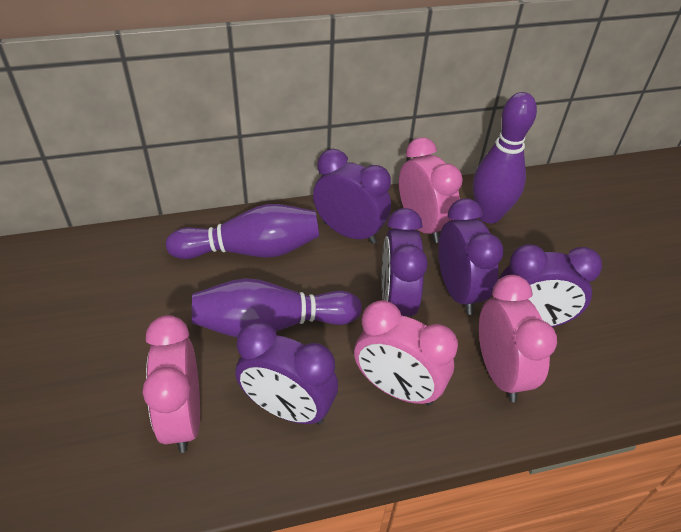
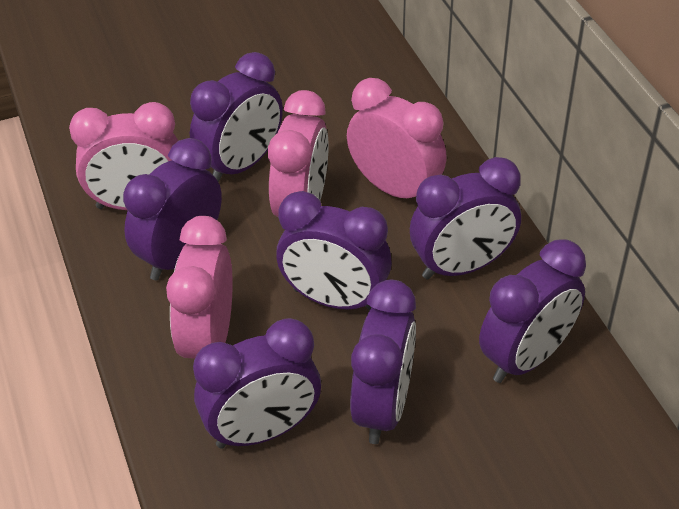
purple bowling pin: [166,204,320,259] [192,278,362,337] [473,92,537,224] = 3 -> none = 0
purple clock: [235,321,338,425] [313,149,391,244] [382,208,428,316] [438,198,504,315] [499,244,602,327] = 5 -> [123,138,222,281] [190,52,283,183] [193,318,321,449] [276,191,392,311] [350,280,416,444] [410,157,521,280] [479,239,586,383] = 7

